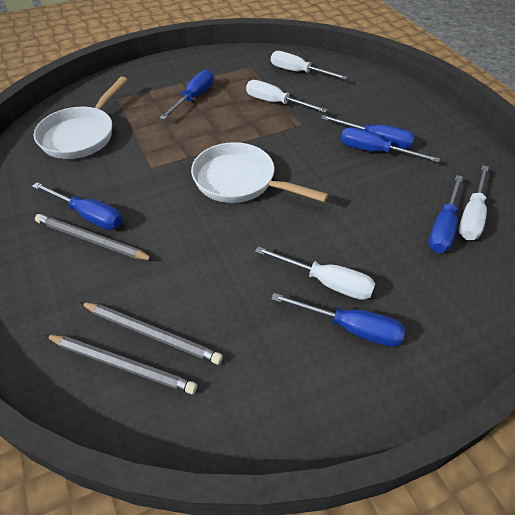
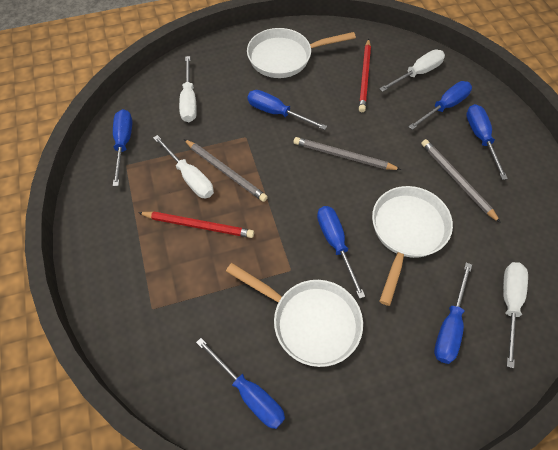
blue screwdriver: [32,182,122,230] [160,70,214,120] [271,293,405,347] [321,115,415,149] [341,127,440,163] [428,175,463,253] = 6 -> [113,109,132,186] [196,338,285,429] [247,90,327,130] [317,206,365,299] [408,81,472,130] [434,262,472,364] [466,104,508,180] = 7
red pencil: none = 0 -> [138,211,254,238] [359,39,371,112] = 2
white pan: [34,76,128,159] [191,142,329,203] = 2 -> [226,263,363,367] [247,28,356,78] [372,186,453,306] = 3

